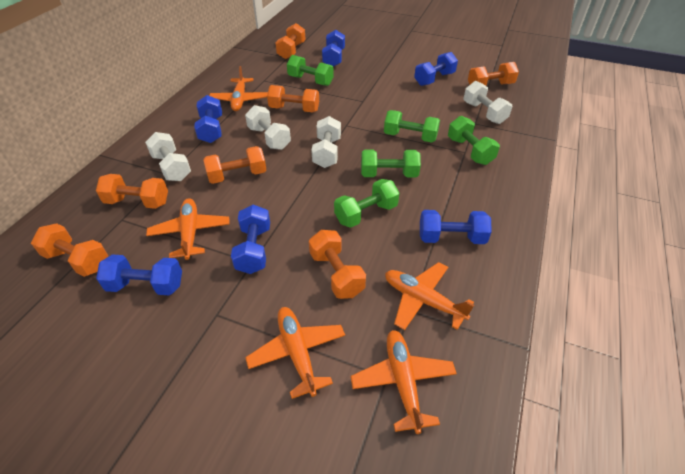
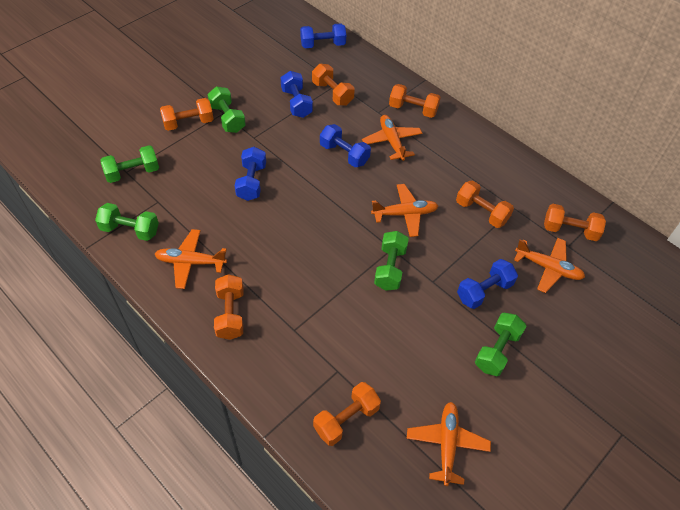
blue dumbbell: [96,254,182,296] [194,95,222,143] [231,205,270,274] [322,30,345,67] [414,52,458,86] [420,210,492,244] = 6 -> [235,147,266,201] [281,71,313,118] [300,23,346,48] [320,124,371,167] [457,259,518,309] = 5
white dumbbell: [145,132,191,181] [245,105,291,150] [311,116,341,168] [464,81,512,124] = 4 -> none = 0

